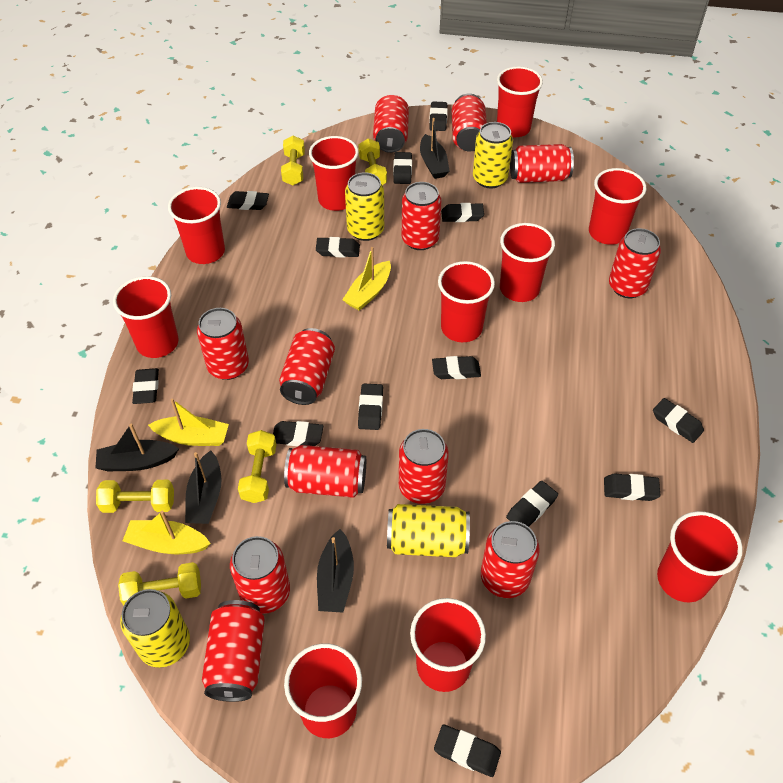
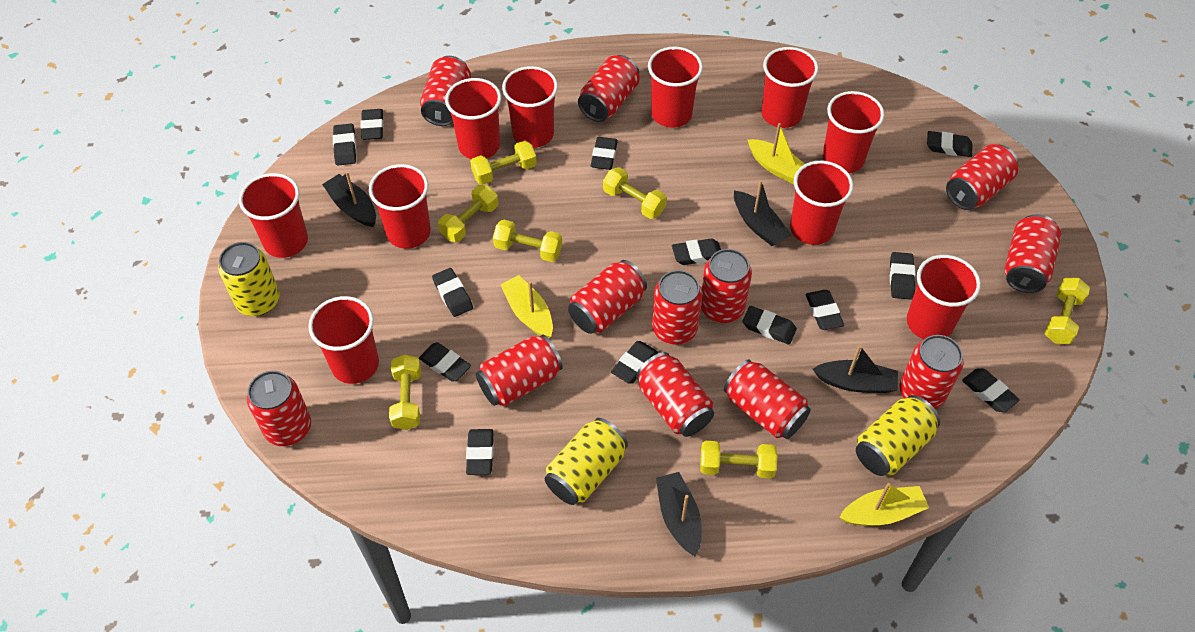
yellow can: [120,589,190,668] [345,172,384,241] [387,504,470,557] [473,122,513,188] = 4 -> [218,242,280,316] [545,418,628,505] [856,395,940,476] = 3
yellow dumbbell: [96,480,174,513] [118,562,201,606] [238,430,276,503] [281,136,305,185] [358,138,387,185] = 5 -> [389,354,421,430] [438,185,498,242] [470,141,537,185] [493,220,562,262] [603,167,667,219] [700,441,777,478] [1044,278,1090,344] = 7

